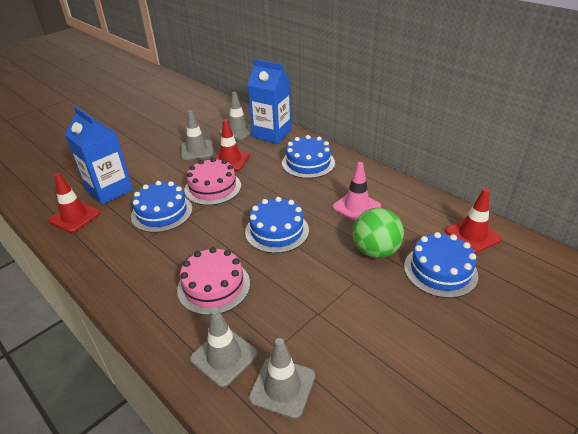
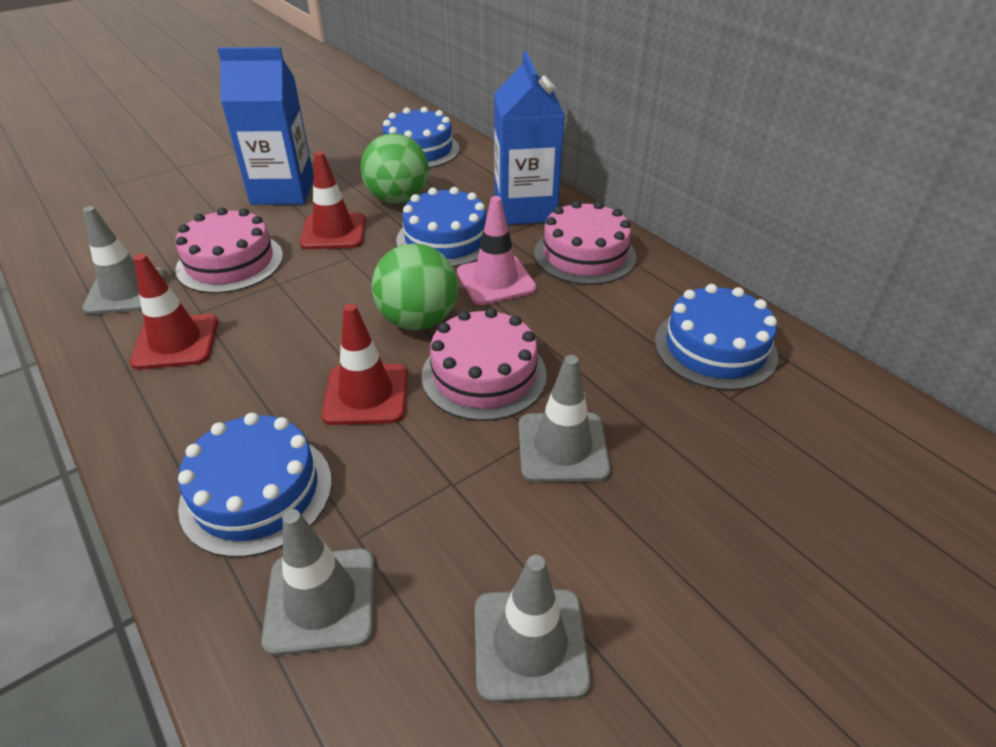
green ball: [353,208,404,258] = 1 -> [361,133,429,204] [371,243,458,330] = 2
pink cake: [177,247,250,315] [184,158,241,205] = 2 -> [175,207,283,293] [422,308,547,421] [534,201,637,285] = 3

